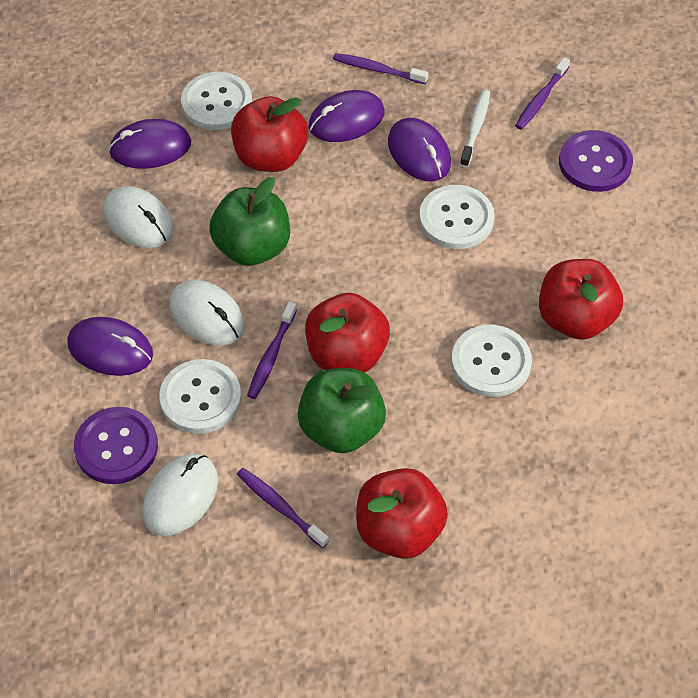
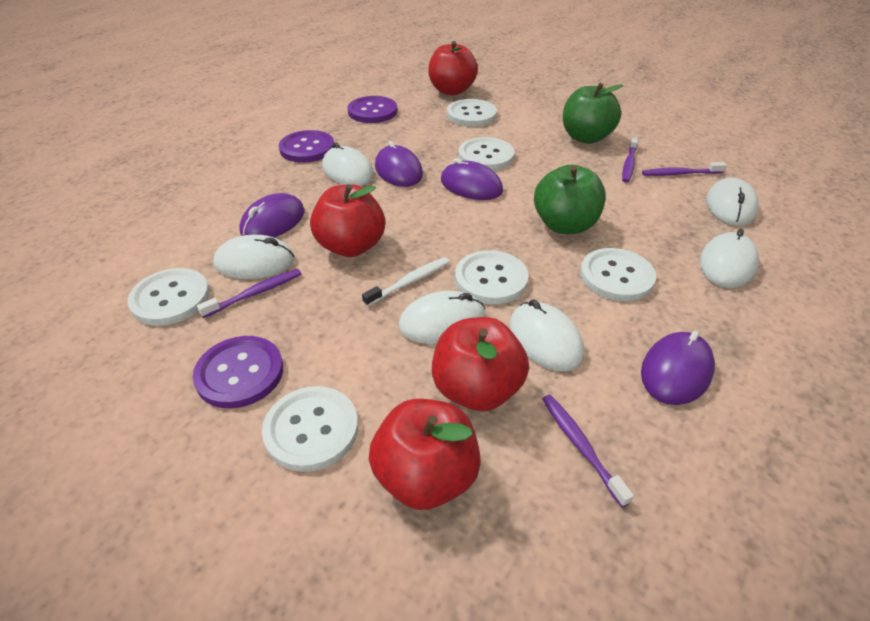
purple button: [74,407,158,484] [559,130,633,192] = 2 -> [193,336,283,408] [279,130,334,163] [348,96,397,123] = 3
white button: [159,359,241,434] [181,72,252,130] [419,185,495,249] [451,325,532,397] = 4 -> [127,268,210,326] [262,386,358,472] [447,99,497,127] [455,250,529,304] [459,137,515,170] [580,248,656,301] = 6
white mouse: [103,186,173,248] [142,454,218,536] [169,280,245,346] = 3 -> [213,235,295,279] [322,143,374,186] [399,291,486,344] [509,299,584,371] [699,229,759,288] [706,178,759,226] = 6

